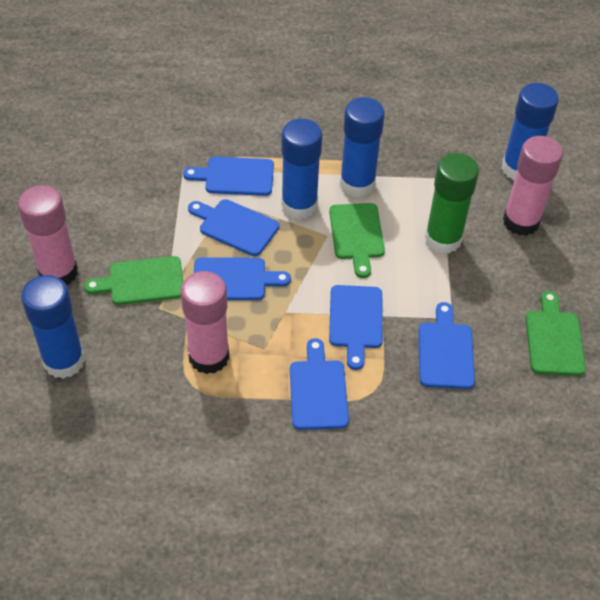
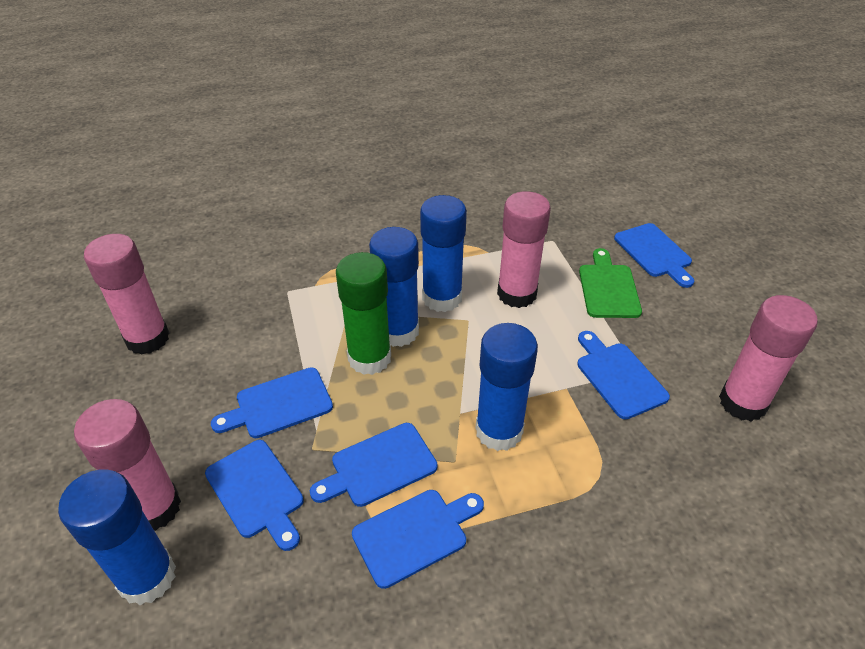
green cutting board: [84,256,183,305] [329,203,385,278] [526,291,586,376] = 3 -> [579,248,642,318] = 1
pink glue stick: [18,185,78,285] [181,271,230,374] [503,136,563,236] = 3 -> [74,399,181,531] [84,234,169,355] [497,191,551,308] [719,295,818,421] = 4

